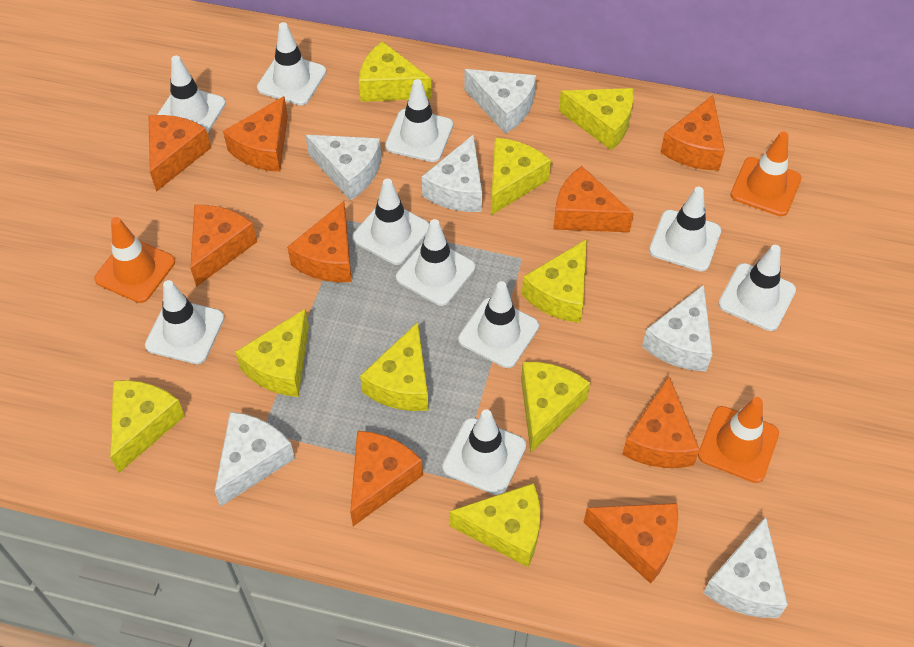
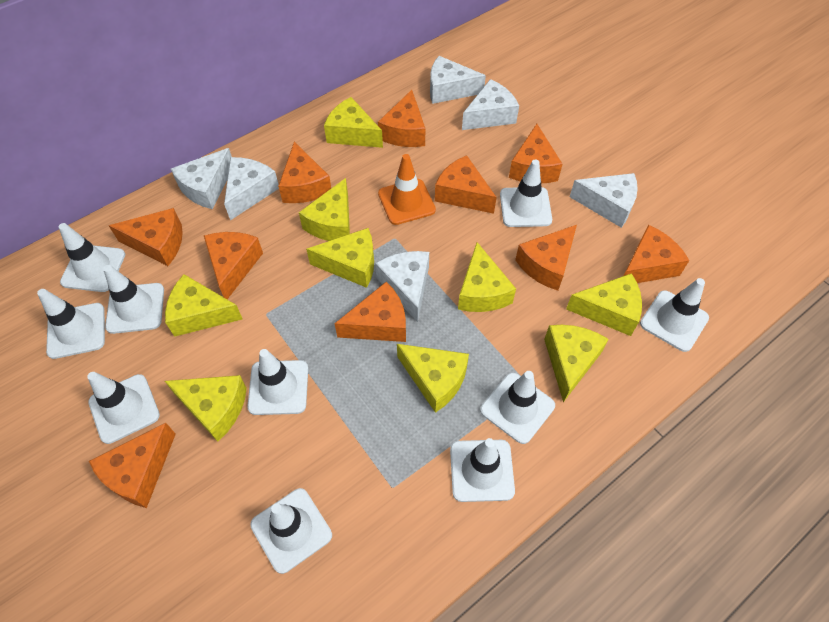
orange cheese: [148,115,211,192] [190,205,257,287] [223,96,288,172] [287,201,352,282] [350,431,423,526] [553,166,634,232] [583,503,678,584] [622,376,700,468] [660,95,725,170] = 9 -> [89,423,176,508] [109,208,183,266] [204,232,263,299] [278,142,331,203] [334,282,406,342] [378,90,425,147] [435,155,497,214] [509,124,563,183] [515,225,577,291] [624,225,689,283] = 10
orange traffic cone: [94,217,175,303] [698,397,779,483] [730,131,802,216] = 3 -> [378,154,436,225] = 1

